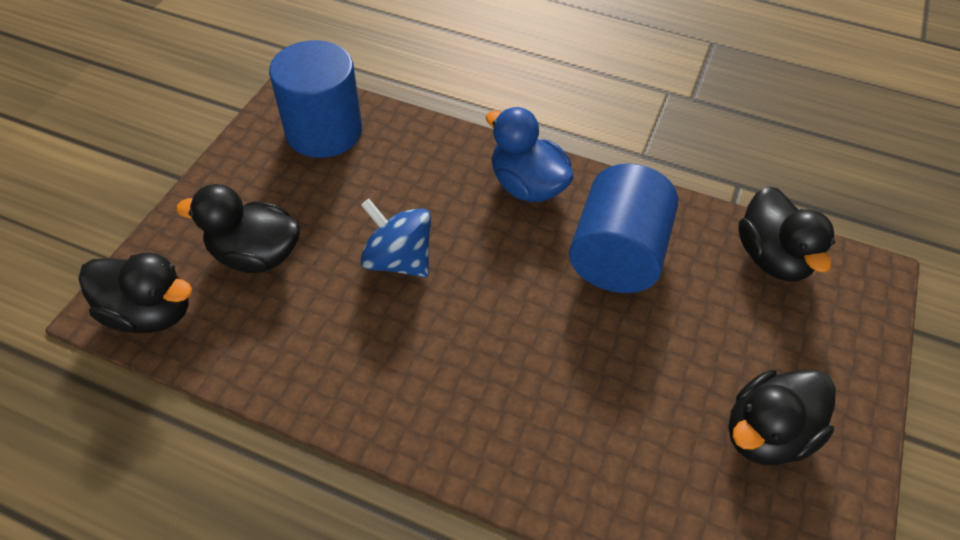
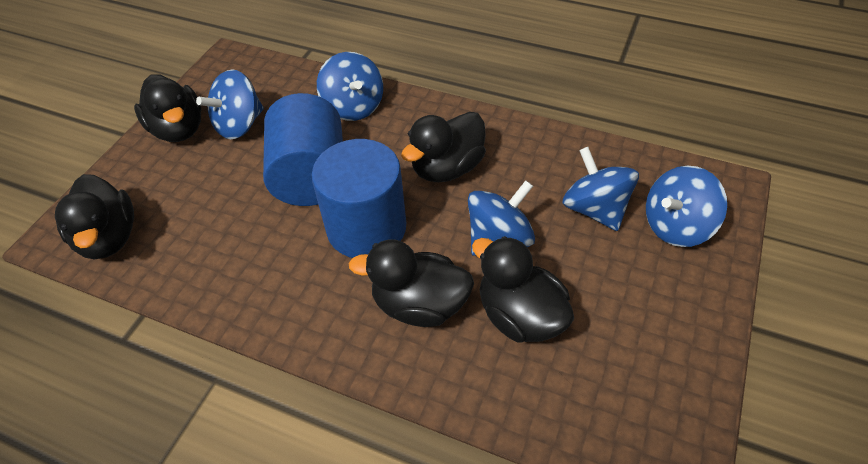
black duck: [79,252,192,333] [176,184,300,273] [728,369,836,465] [738,186,835,281] = 4 -> [55,174,134,259] [134,75,202,142] [348,239,474,327] [401,112,486,182] [472,236,574,343] = 5
blue duck: [486,107,574,202] = 1 -> none = 0
blue spinning top: [361,199,431,278] = 1 -> [196,69,264,139] [317,52,383,121] [468,180,535,256] [563,147,639,231] [646,166,727,247] = 5

